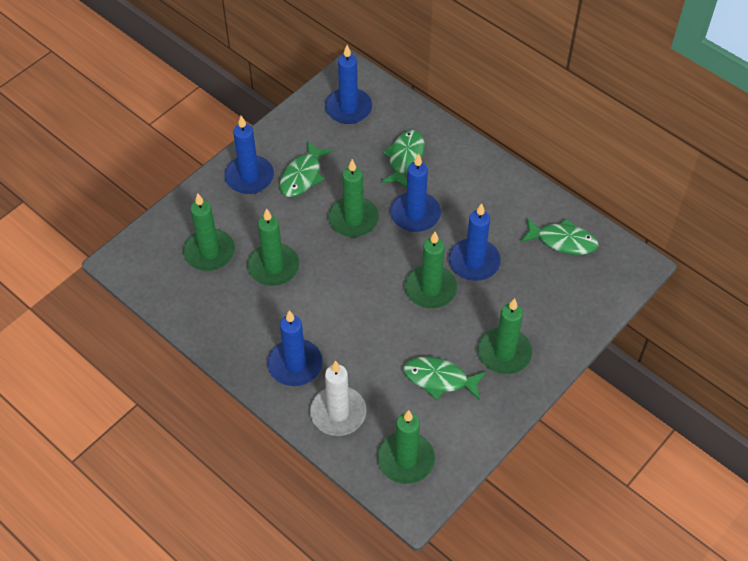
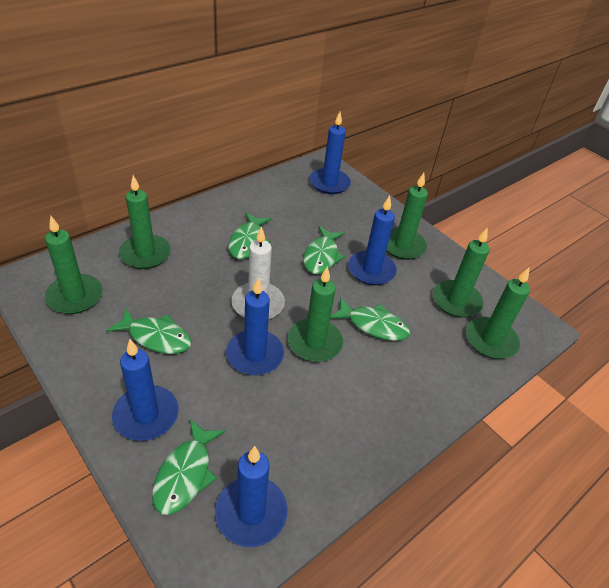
green fish: [280,140,333,197] [381,130,425,187] [403,357,486,401] [521,218,599,255] = 4 -> [106,308,192,354] [152,419,225,515] [228,213,272,259] [303,226,345,274] [330,297,410,341] = 5

